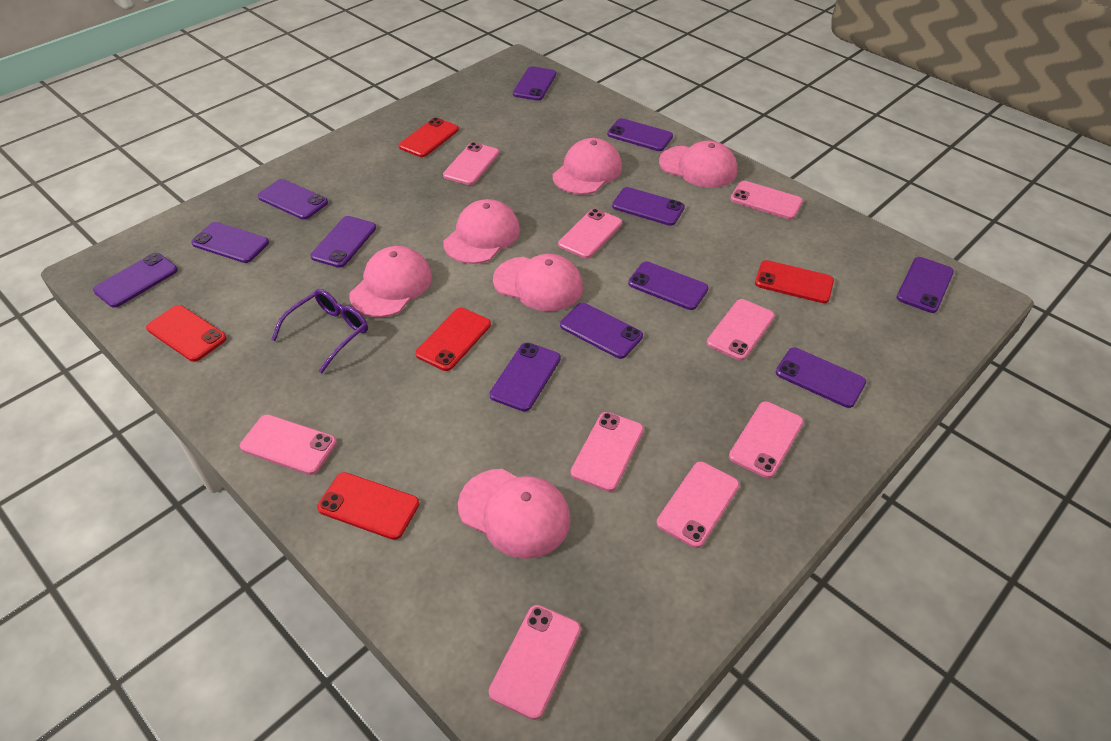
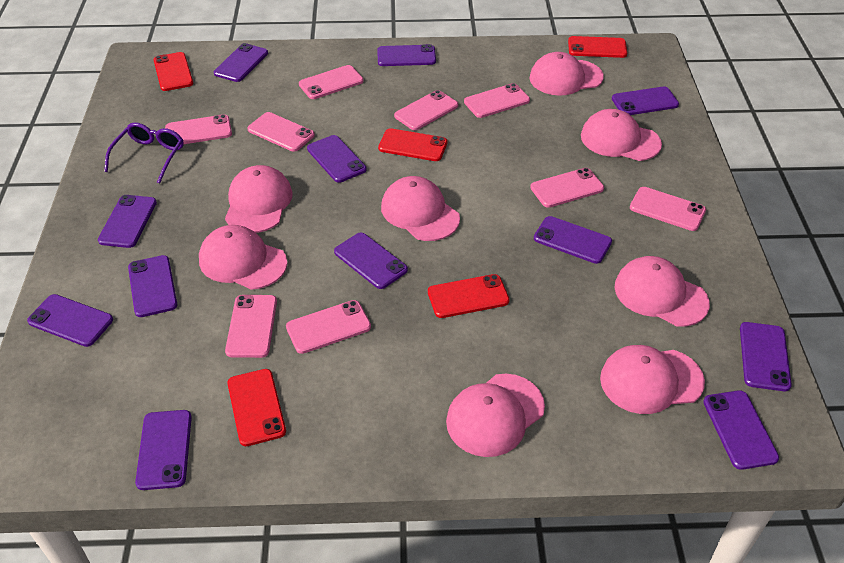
pink cap: [349,246,432,317] [443,199,520,264] [458,469,571,559] [493,254,583,311] [552,138,622,195] [659,141,737,188] = 6 -> [199,225,287,290] [225,165,293,233] [381,176,460,241] [446,374,545,457] [529,52,604,96] [581,109,662,161] [600,345,705,414] [614,256,710,327] = 8

